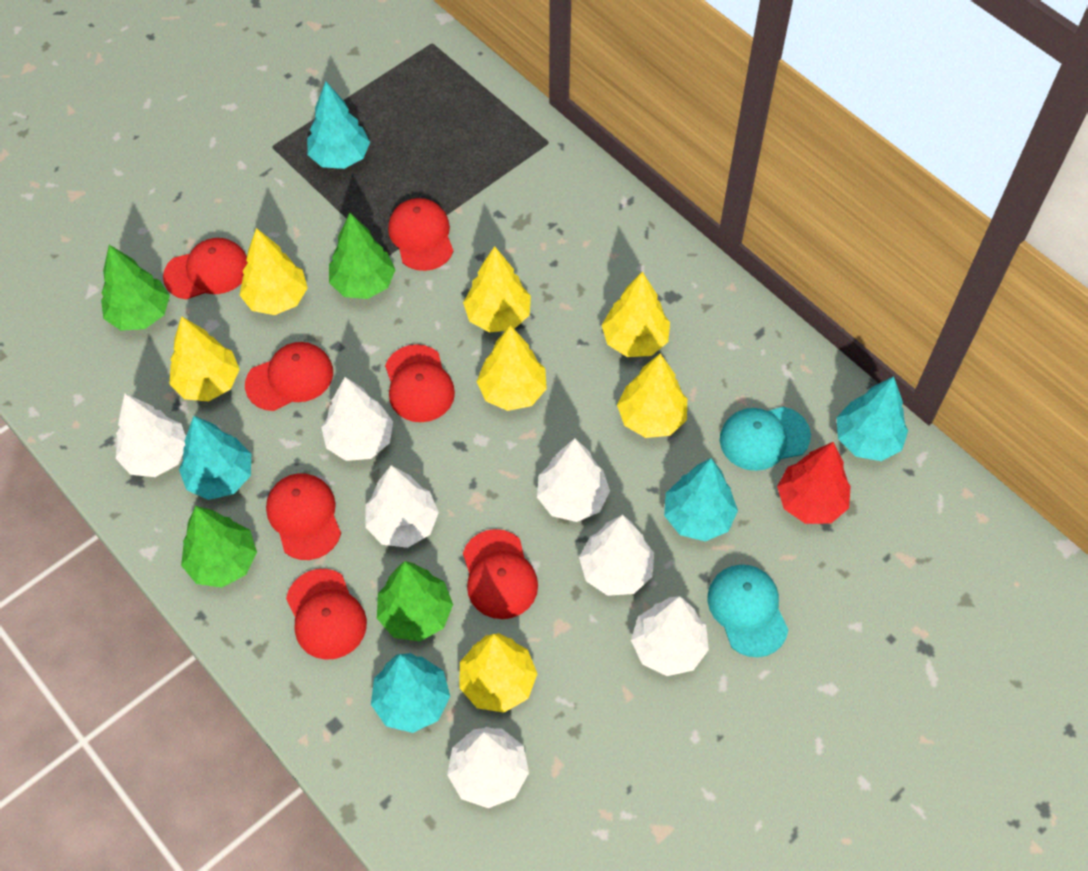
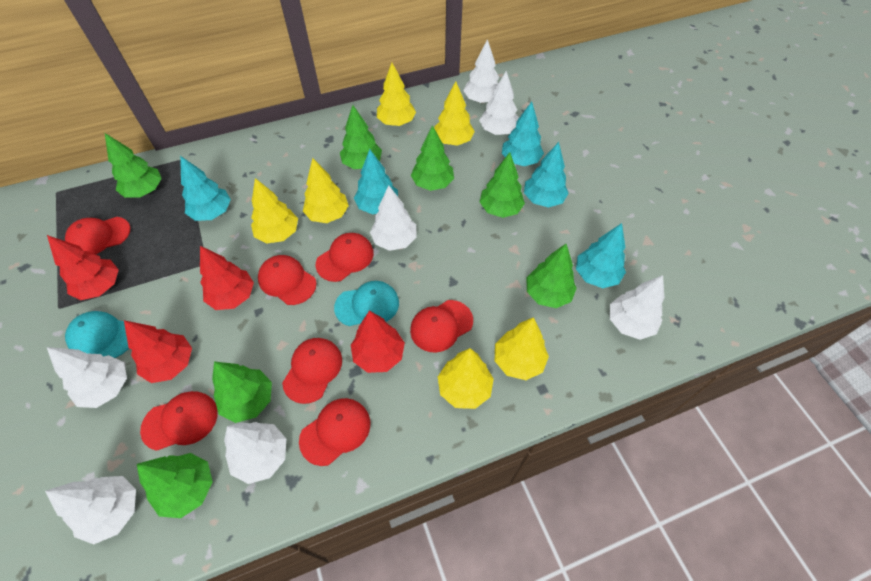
green tree: [101,245,170,331] [181,506,257,588] [329,213,396,299] [377,561,453,642] = 4 -> [105,133,162,198] [137,453,213,518] [212,361,272,423] [340,105,382,169] [411,125,454,191] [480,152,525,218] [527,244,577,308] = 7
red tree: [777,442,851,524] = 1 -> [47,235,119,300] [124,320,192,383] [200,246,254,310] [351,311,405,373] = 4
yellow tree: [169,316,240,401] [240,228,308,315] [459,633,537,713] [463,246,531,332] [477,325,547,411] [602,272,670,357] [617,353,687,438] = 7 -> [251,178,298,244] [303,158,349,223] [377,63,416,126] [434,81,475,146] [438,348,494,409] [495,317,549,380] = 6

